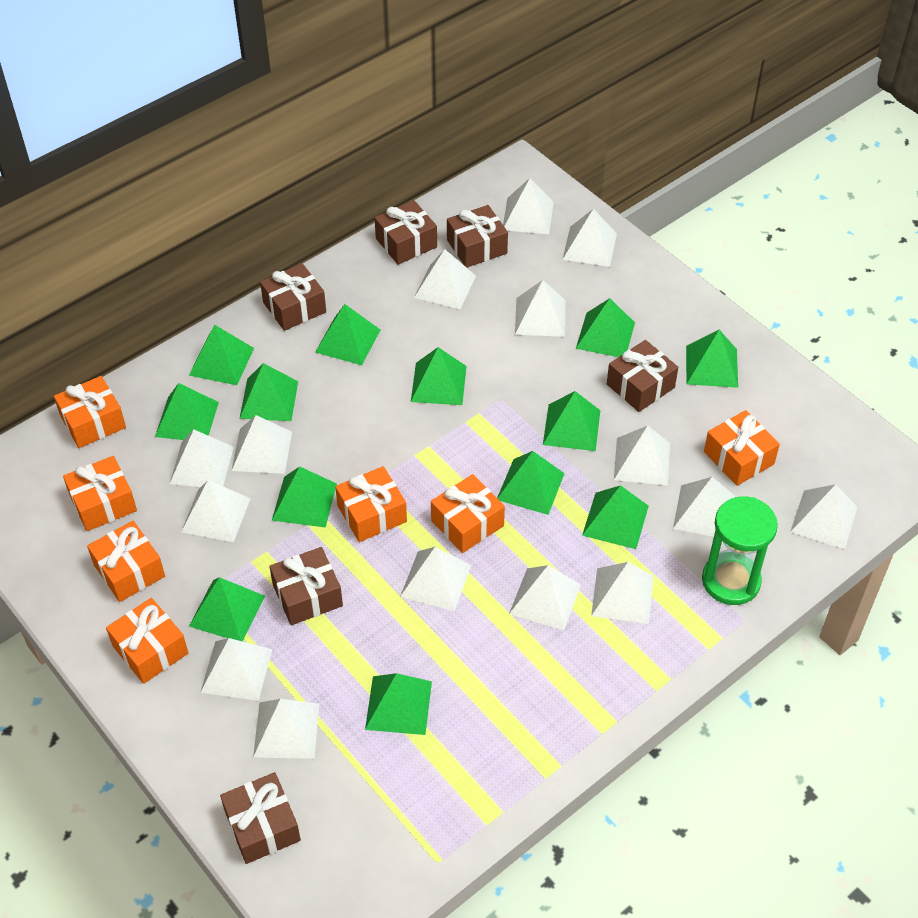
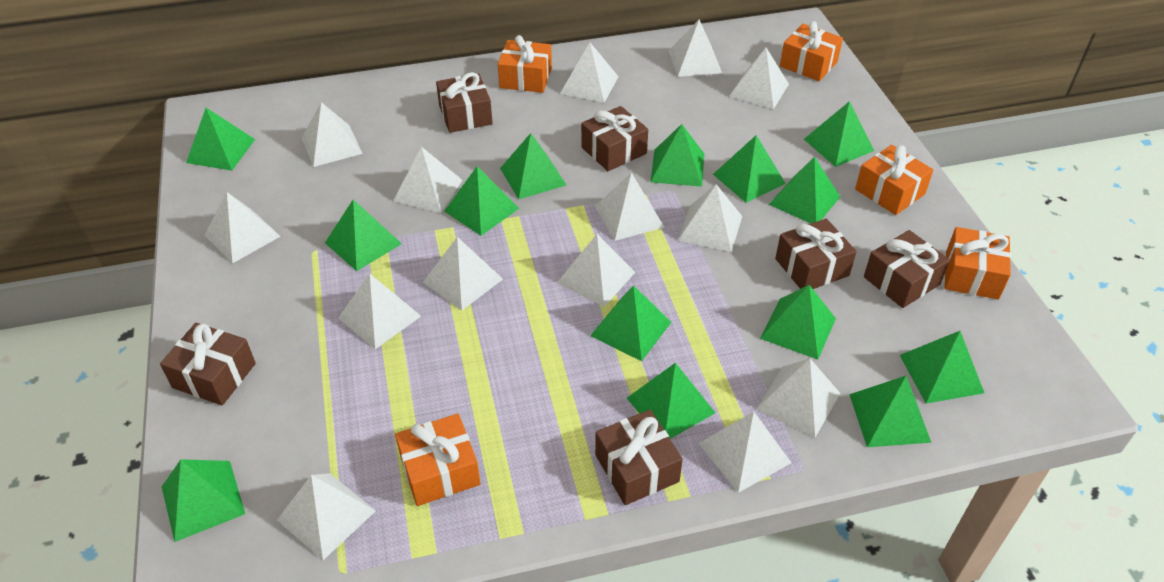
green hourglass: [702,496,778,605] = 1 -> none = 0
green pyramid: [155,383,219,440] [189,325,254,385] [189,577,265,642] [240,363,298,421] [272,466,337,528] [315,304,380,365] [365,673,432,735] [411,347,467,405] [497,451,565,515] [543,391,600,451] [576,298,635,357] [582,485,649,549] [686,330,738,388] = 13 -> [162,459,245,542] [186,108,255,171] [325,199,402,271] [444,166,519,236] [500,133,566,199] [590,285,671,361] [627,363,715,439] [650,124,704,187] [713,135,786,203] [760,285,836,360] [769,157,840,223] [804,101,874,167] [849,376,931,447] [900,331,984,404] = 14
orange gift: [54,376,126,448] [63,456,137,531] [87,521,165,602] [106,598,188,684] [335,466,407,542] [431,474,505,553] [704,410,780,486] = 7 -> [395,414,480,506] [498,35,552,93] [780,21,843,81] [855,145,933,215] [945,227,1011,300] = 5
white pyramid: [170,430,234,487] [181,480,251,542] [200,638,272,701] [232,415,292,474] [253,699,319,759] [400,547,471,611] [414,249,476,309] [503,178,554,234] [509,565,581,631] [515,280,566,337] [562,209,617,267] [591,562,654,624] [614,426,670,486] [673,477,735,537] [790,484,858,549] = 15 -> [204,192,281,264] [277,473,376,560] [302,102,363,167] [338,273,421,349] [393,147,462,213] [423,237,503,311] [557,234,635,307] [560,42,619,103] [595,173,664,241] [669,19,722,77] [678,184,742,252] [698,411,791,493] [729,48,789,109] [756,358,840,438] = 14

